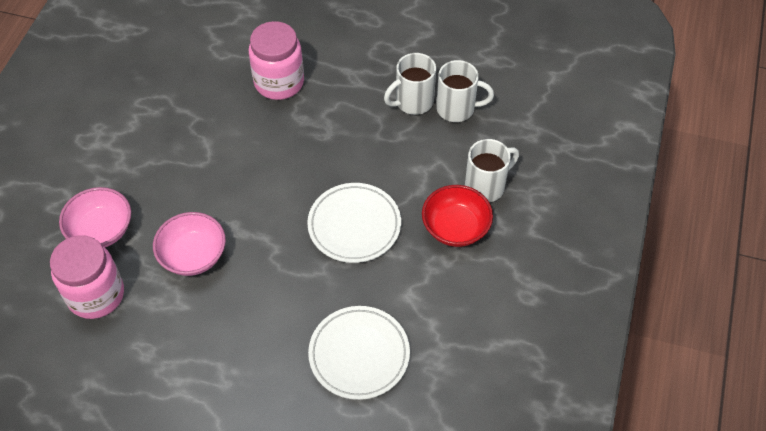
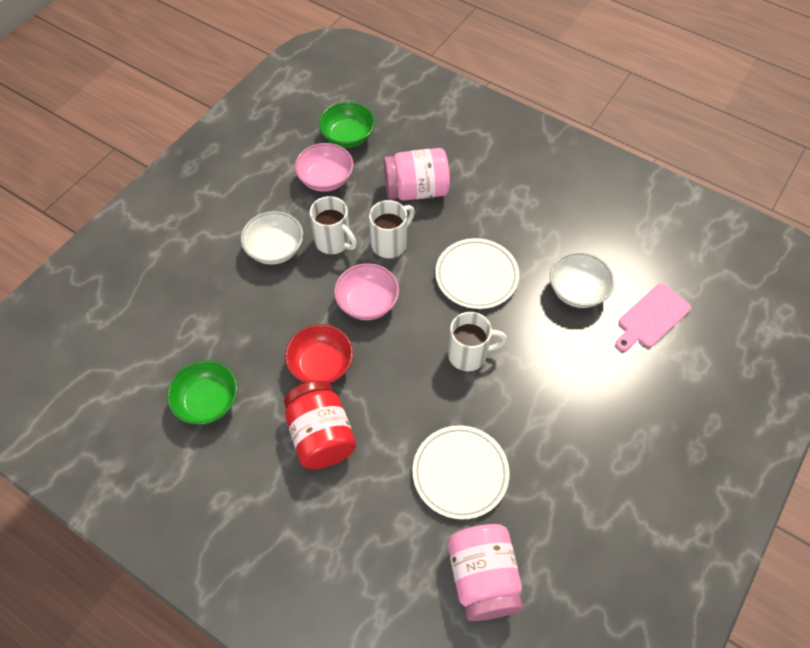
green bowl: none = 0 -> [167,360,238,425] [318,102,375,148] = 2
pink cutting board: none = 0 -> [615,283,691,351] = 1
red jar: none = 0 -> [284,380,356,469] = 1
white bowl: none = 0 -> [241,211,303,265] [550,252,615,308] = 2

